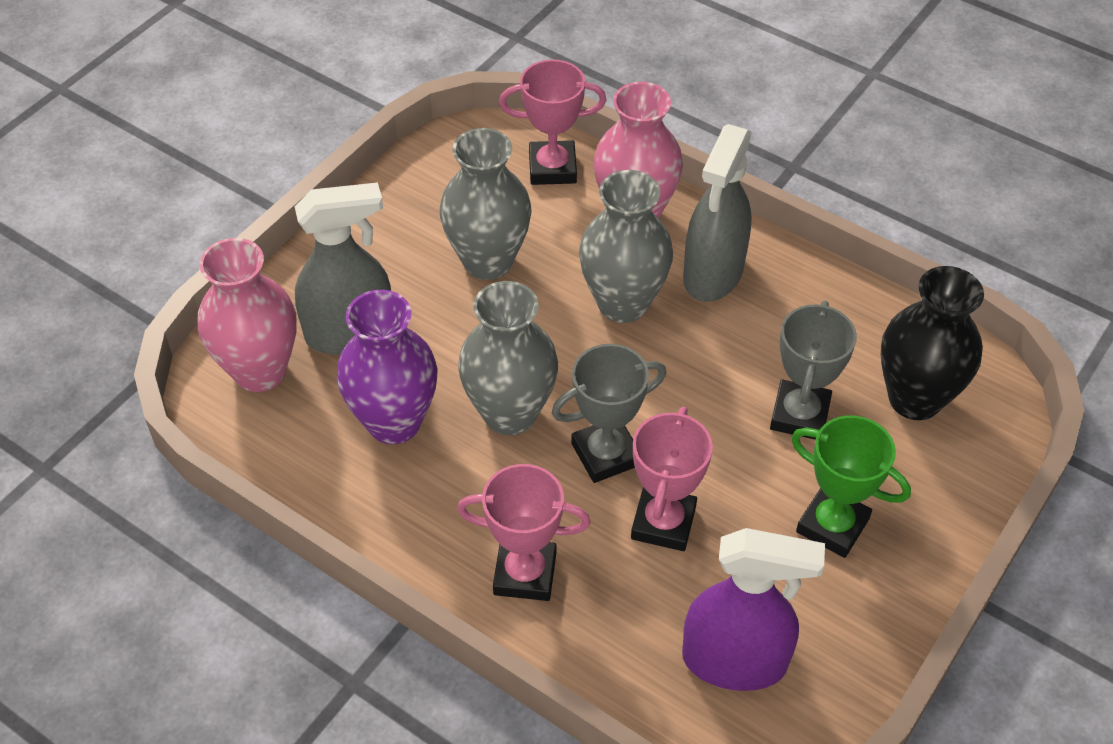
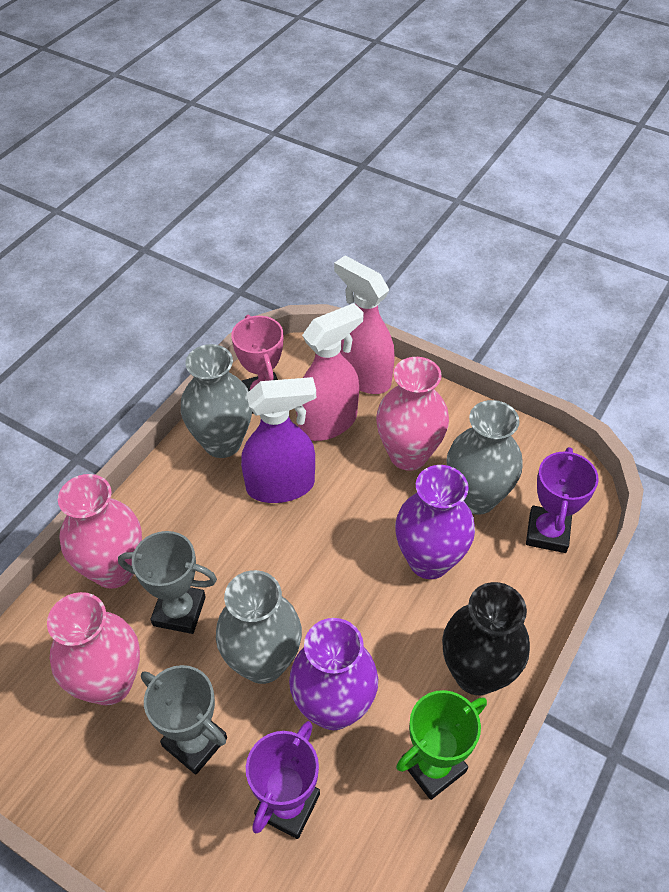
grey spray bottle: [295,182,391,355] [683,124,752,302] = 2 -> none = 0
pink spray bottle: none = 0 -> [296,303,364,441] [334,256,395,394] = 2
pink trophy: [457,464,591,601] [499,59,606,185] [631,407,713,551] = 3 -> [231,315,283,414] = 1
pink vase: [198,238,296,392] [593,82,683,219] = 2 -> [47,592,140,705] [58,474,142,589] [376,357,449,471] = 3
purple trophy: none = 0 -> [246,721,320,839] [526,447,599,553] = 2
purple vase: [337,290,437,444] = 1 -> [289,618,378,730] [395,465,475,579] = 2

